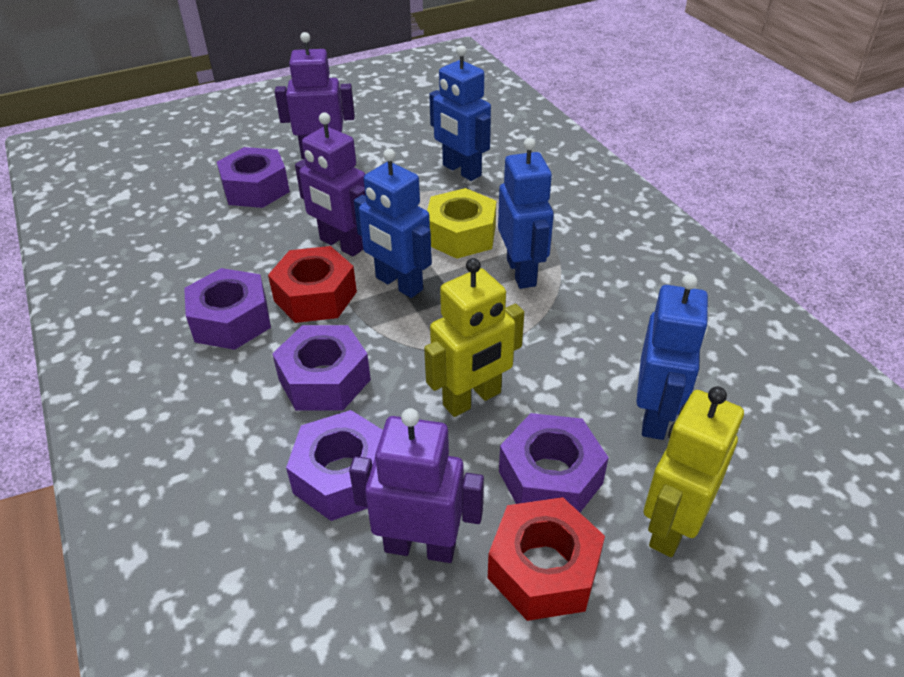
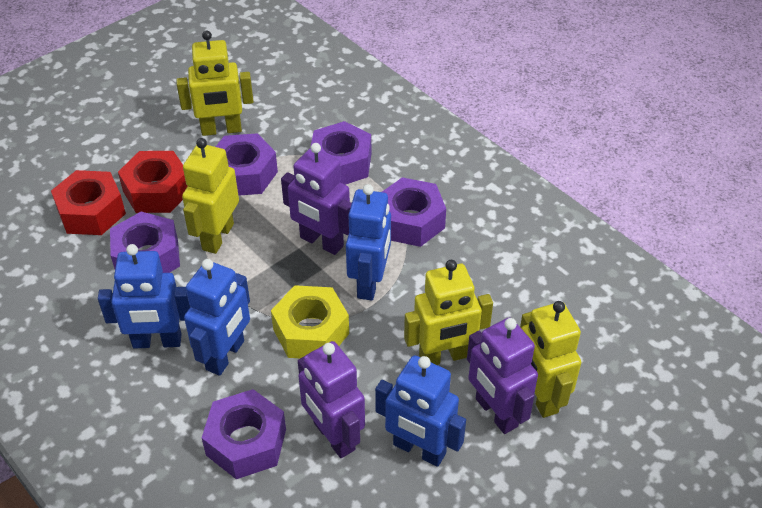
yellow robot: [424,258,524,417] [644,386,744,557] = 2 -> [176,30,253,136] [182,138,239,254] [404,260,493,365] [520,301,581,418] = 4

